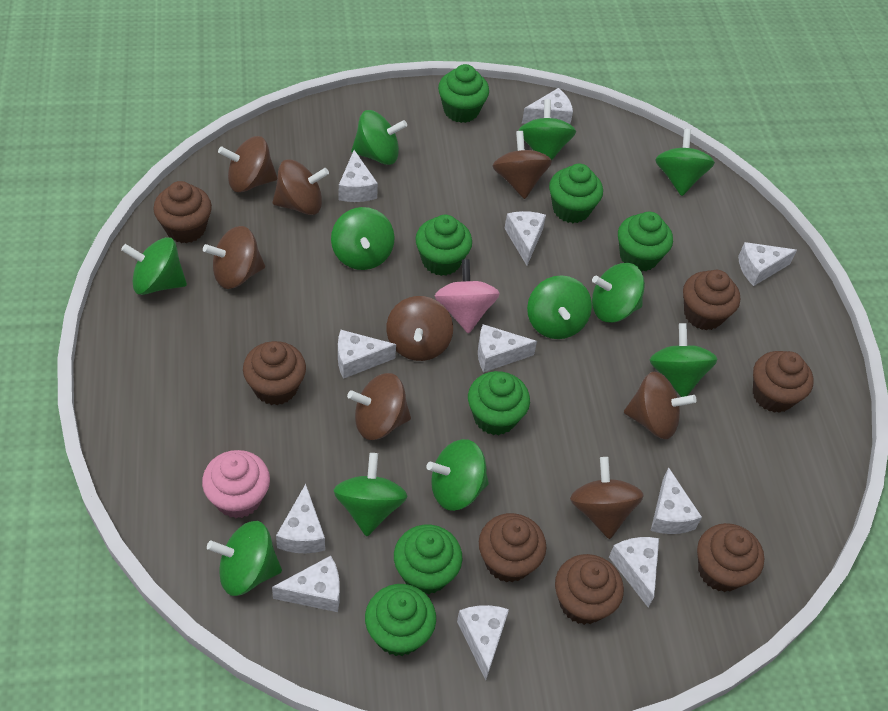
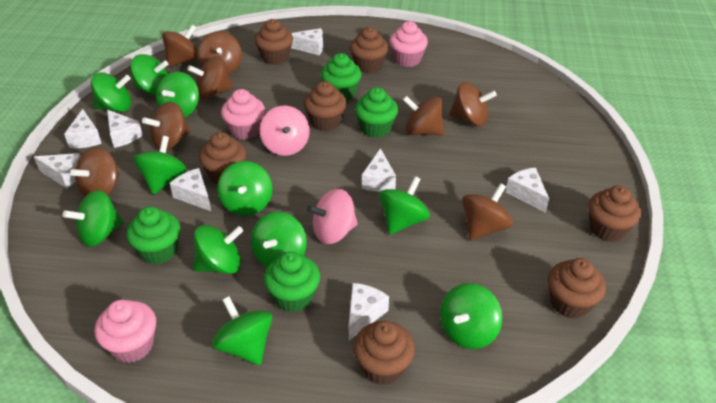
green cupcake: [365,584,436,656] [394,525,462,594] [415,215,472,276] [438,64,489,123] [468,371,530,435] [549,164,603,223] [618,212,673,272] = 7 -> [126,206,180,264] [264,252,320,312] [321,53,362,100] [355,87,398,138] = 4
pink cupcake: [202,450,270,518] = 1 -> [94,300,156,363] [221,89,265,140] [389,21,428,67] = 3
pink spinning top: [435,259,500,333] = 1 -> [260,106,310,156] [307,189,358,244] = 2
white cheese: [272,556,340,612] [276,484,325,553] [338,330,396,379] [339,150,378,202] [457,605,509,680] [478,324,537,373] [504,211,546,265] [522,88,573,124] [609,537,659,608] [651,467,702,534] [738,242,797,286] = 11 -> [34,153,81,188] [64,109,102,148] [107,110,143,148] [170,168,211,211] [291,28,323,55] [349,283,389,340] [362,148,396,192] [506,168,549,213] = 8

